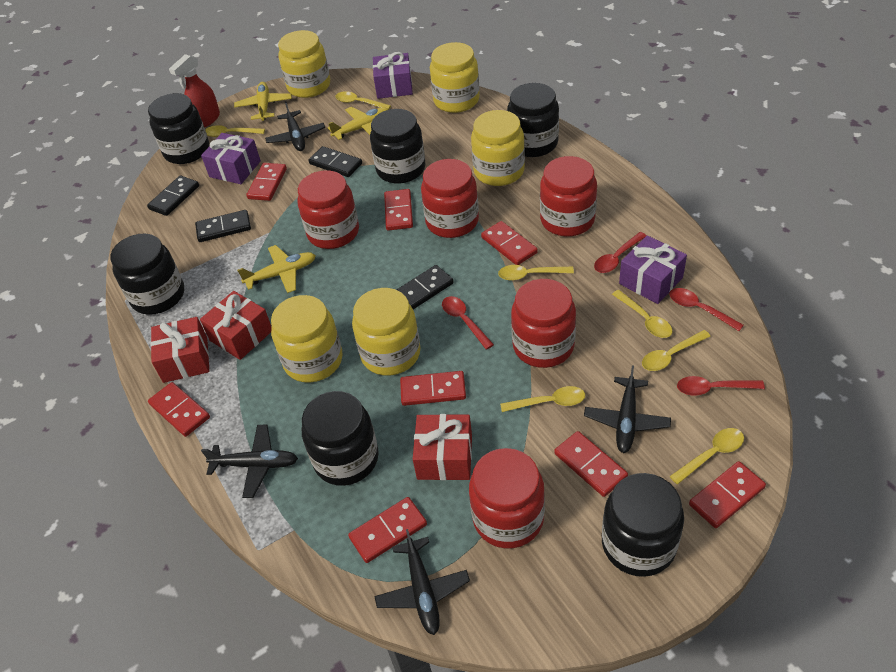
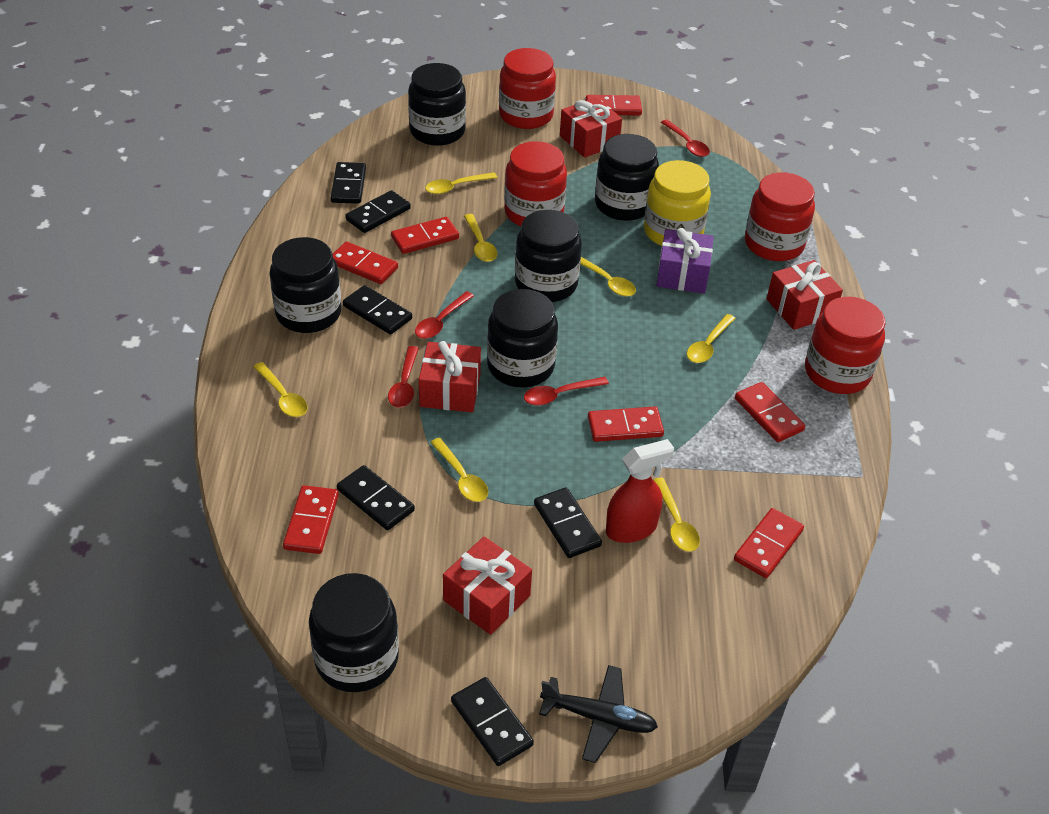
black domino: [147,176,199,216] [195,210,251,242] [309,146,362,177] [397,265,454,310] = 4 -> [331,162,366,204] [337,465,415,530] [343,285,412,335] [345,190,411,233] [451,677,534,766] [534,488,602,558] = 6
black plane: [201,425,298,498] [265,101,325,151] [374,529,470,635] [584,365,671,453] = 4 -> [539,665,658,763] = 1
purple gift: [201,133,261,184] [373,52,413,99] [619,235,687,304] = 3 -> [656,228,714,294] = 1
red domino: [148,382,210,437] [246,163,287,201] [348,497,427,563] [384,189,413,231] [400,371,466,406] [481,221,538,265] [554,431,628,497] [689,461,766,528] = 8 -> [283,485,339,554] [333,241,398,284] [391,217,459,254] [585,95,642,116] [588,407,664,442] [734,508,804,578] [735,382,805,442] = 7
red gift: [151,317,209,383] [200,291,271,360] [413,414,472,480] = 3 -> [419,341,481,412] [443,536,532,635] [560,97,622,158] [767,260,843,330] = 4
red jar: [297,170,359,249] [421,159,479,238] [469,448,545,548] [511,279,576,368] [540,156,597,236] = 5 -> [499,48,556,129] [504,141,567,226] [745,172,815,261] [805,297,885,394] = 4
yellow jar: [271,295,342,383] [278,30,330,98] [352,288,421,375] [430,42,480,113] [471,110,525,186] = 5 -> [644,160,711,246] = 1
yellow plane: [234,82,292,121] [237,245,316,293] [328,107,389,140] = 3 -> none = 0

